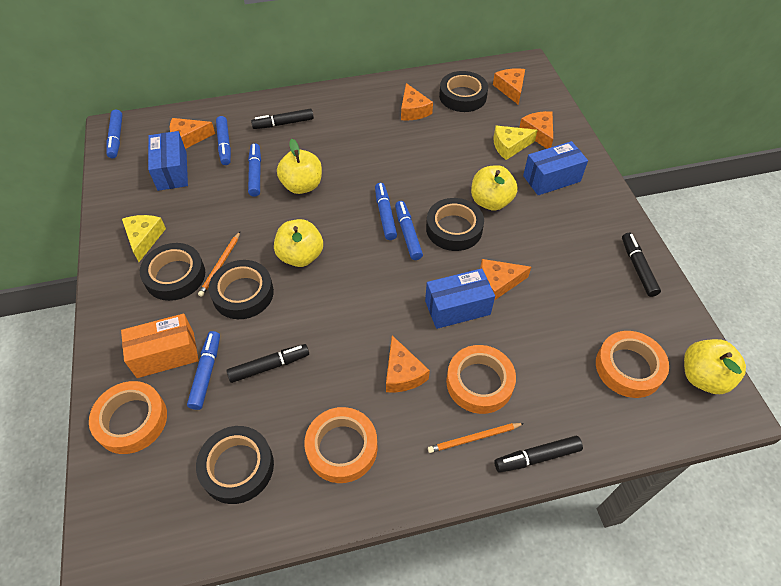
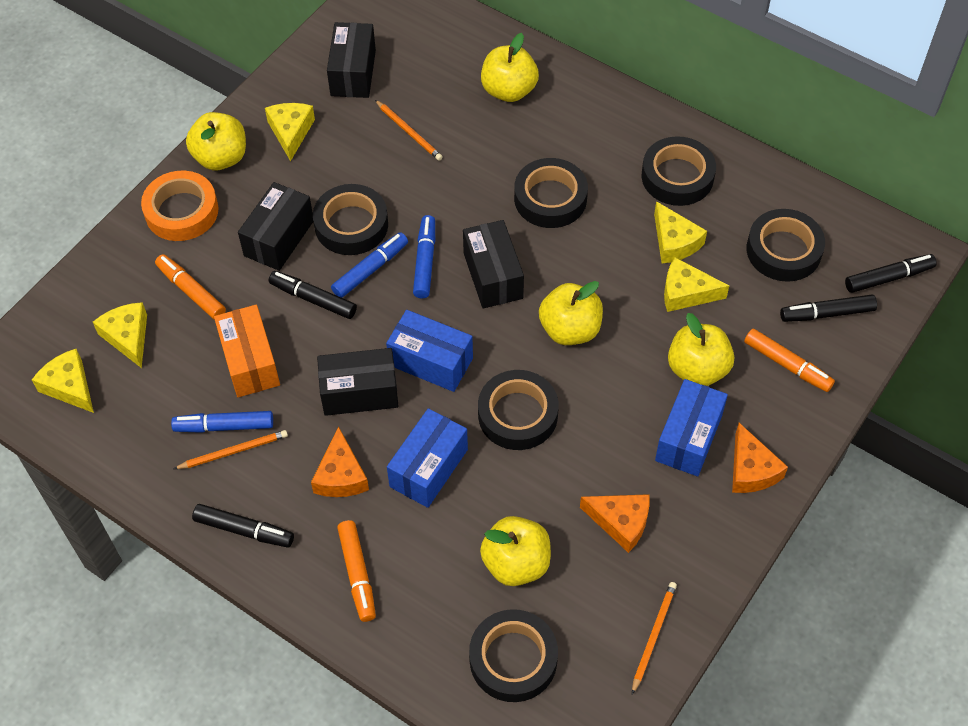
black box: none = 0 -> [238,182,313,271] [317,348,399,416] [327,22,376,98] [463,220,524,308] = 4
black tape: [140,243,205,301] [196,426,274,504] [209,260,274,319] [426,198,484,251] [439,71,488,112] = 5 -> [313,184,388,255] [469,609,558,702] [478,370,559,450] [514,158,588,228] [642,136,716,206] [746,209,825,282] = 6
blue marker: [106,110,123,158] [187,331,220,410] [216,116,231,165] [248,143,261,197] [375,183,397,240] [395,201,423,260] = 6 -> [171,411,273,433] [331,232,408,298] [413,215,435,298] = 3
orange cheese: [170,118,215,149] [386,336,430,392] [401,83,433,121] [480,259,531,300] [493,68,525,105] [519,111,553,149] = 6 -> [311,426,369,497] [580,494,650,553] [732,423,788,493] = 3
orange marker: none = 0 -> [155,254,226,320] [337,520,376,622] [744,329,835,392] = 3
orange pencil: [198,232,240,297] [428,423,524,453] = 2 -> [174,430,288,469] [375,100,442,161] [632,582,677,694] = 3
orange tape: [89,381,167,454] [304,407,377,483] [446,345,516,414] [596,331,669,398] = 4 -> [141,171,218,241] = 1
yellow apple: [274,219,323,267] [277,139,322,194] [471,165,518,211] [684,339,746,394] = 4 -> [186,112,246,170] [480,516,551,586] [481,33,539,102] [539,281,603,345] [668,313,734,386] = 5
yellow cheese: [122,215,166,262] [494,126,538,160] = 2 -> [32,349,94,413] [93,302,147,368] [265,103,315,162] [654,201,707,263] [664,257,729,312] = 5

